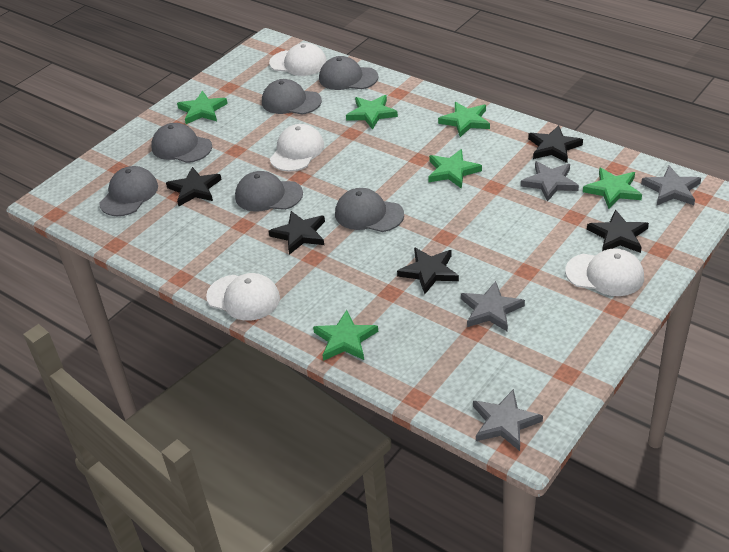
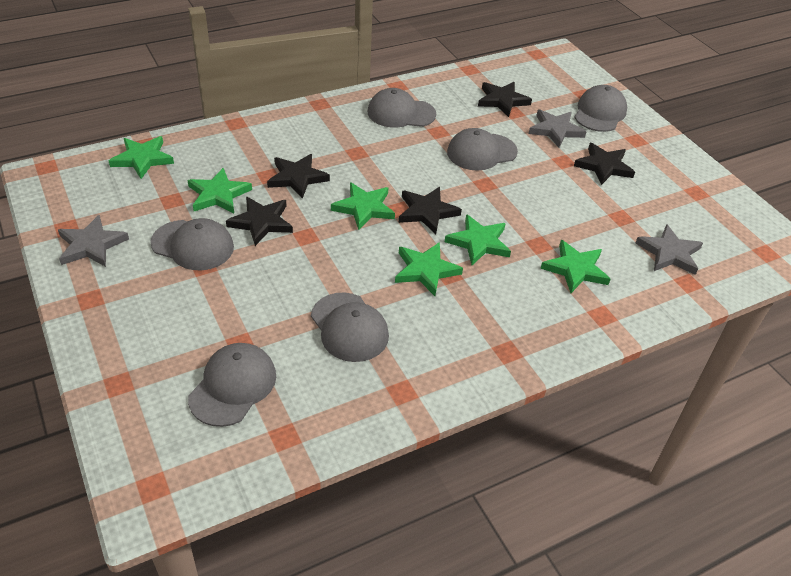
grey star: [461,281,525,332] [473,389,543,451] [521,161,579,202] [641,166,701,205] = 4 -> [58,215,129,267] [529,109,586,148] [636,224,703,275] = 3
white cap: [206,273,280,321] [269,43,327,76] [270,124,324,172] [565,248,644,296] = 4 -> none = 0

